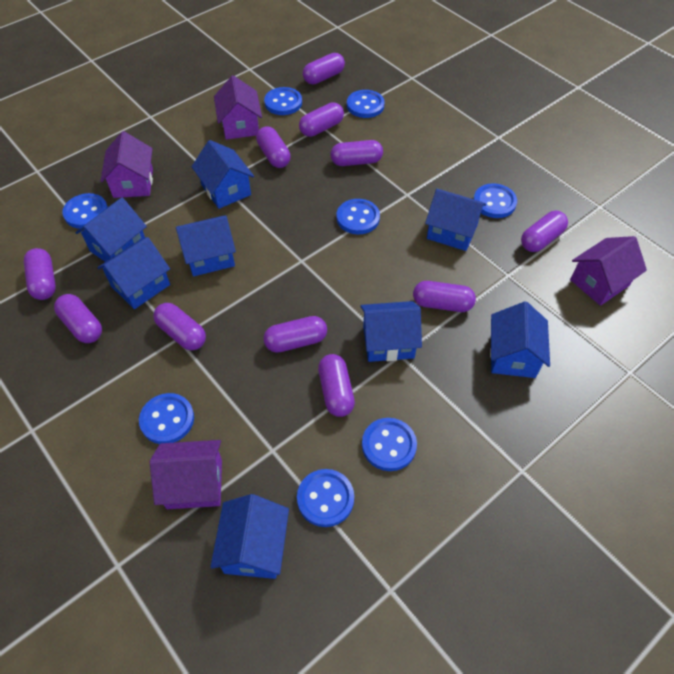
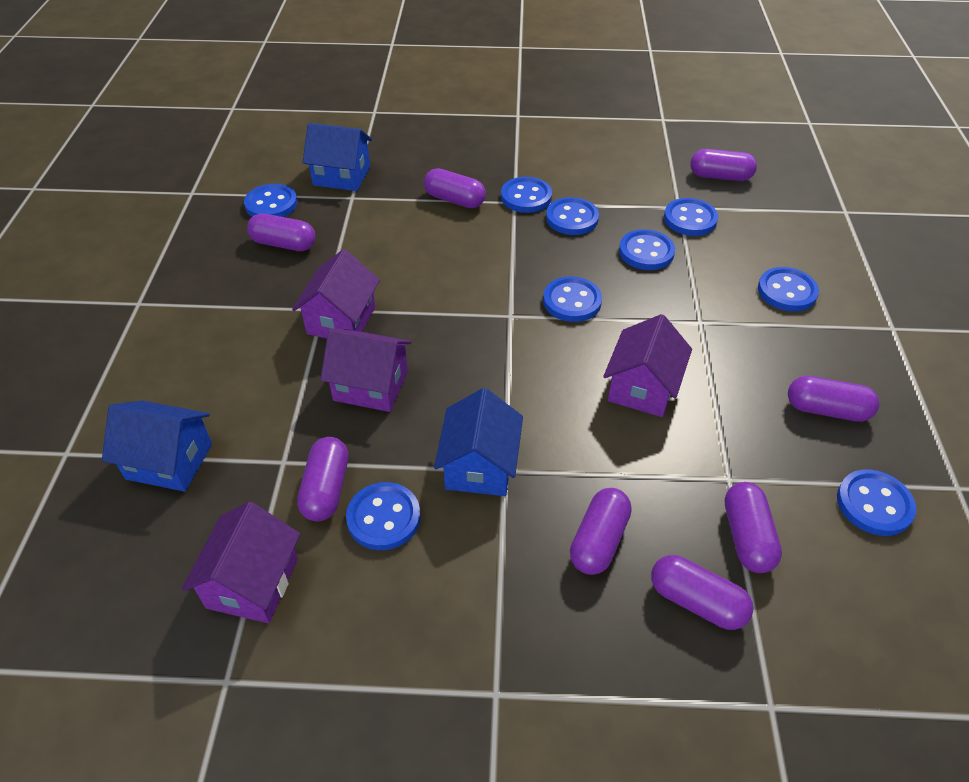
blue button: [62,193,108,229] [139,393,194,444] [264,87,302,115] [297,469,354,527] [337,199,380,234] [347,90,385,118] [362,418,417,471] [473,183,517,218] = 8 -> [244,184,297,217] [346,482,420,550] [501,177,552,213] [543,276,602,322] [546,197,599,235] [619,229,675,270] [664,198,718,236] [758,267,819,311] [837,469,917,536] = 9
blue house: [75,198,147,262] [97,237,170,309] [176,215,236,276] [192,140,254,209] [210,494,289,579] [360,301,422,362] [425,189,486,251] [490,301,550,378] = 8 -> [102,401,212,492] [303,123,372,191] [434,388,523,496] = 3
purple capsule: [24,248,56,300] [54,294,102,343] [153,303,206,350] [256,126,291,168] [264,316,327,353] [299,102,344,137] [303,53,345,84] [318,354,355,417] [331,140,383,166] [413,281,476,312] [521,211,568,252] = 11 -> [247,213,315,251] [297,437,348,521] [424,168,486,208] [570,488,632,575] [651,555,753,630] [690,149,757,181] [725,482,782,573] [788,376,879,422] = 8

